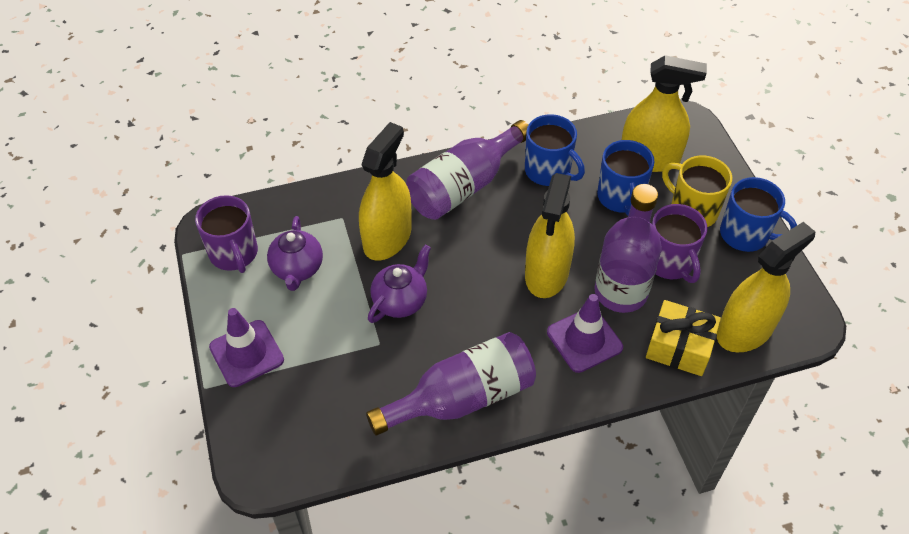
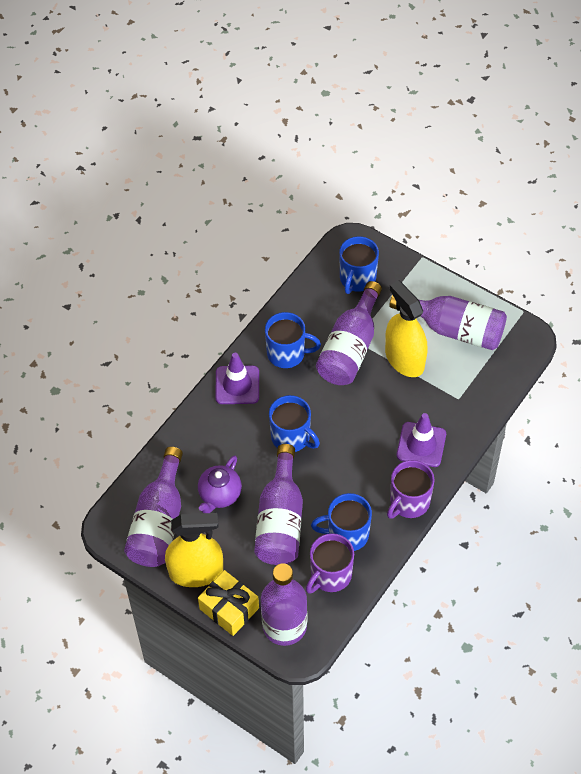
blue mug: [525,114,585,186] [597,140,655,216] [720,177,797,252] = 3 -> [265,312,321,368] [269,395,320,452] [311,493,372,551] [339,236,379,294] = 4
purple bottle: [366,332,536,435] [406,120,528,220] [595,184,662,313] = 3 -> [124,447,183,567] [254,444,303,565] [261,563,307,646] [316,281,382,385] [389,295,507,350] = 5
purple teapot: [267,216,323,291] [368,245,431,323] = 2 -> [198,455,242,513] = 1
yellow mug: [662,155,732,227] = 1 -> none = 0
yellow spray bottle: [359,122,412,261] [525,173,575,298] [622,55,707,172] [717,222,815,352] = 4 -> [165,513,223,587] [385,280,428,377] = 2

